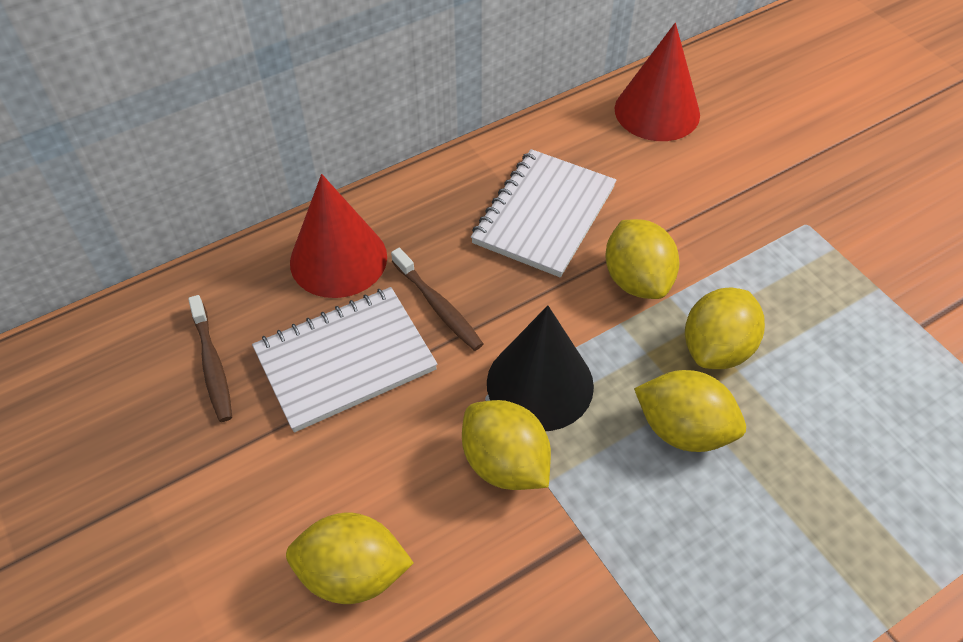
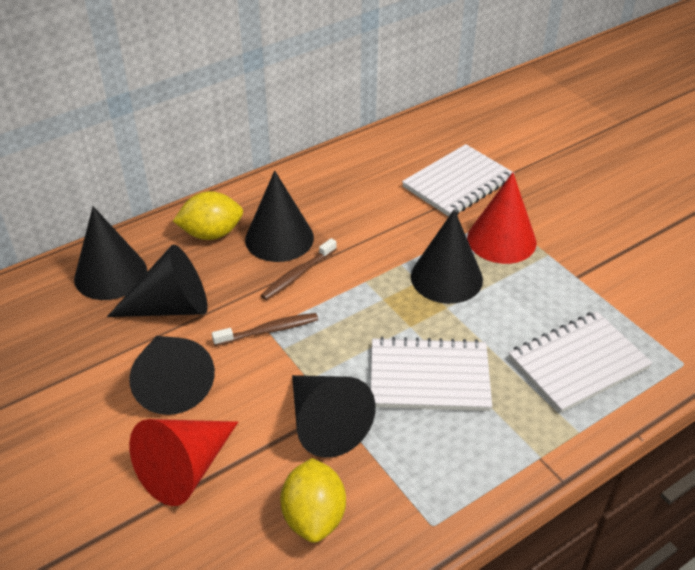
black cone: [487,305,594,431] = 1 -> [74,206,147,300] [107,245,208,317] [130,336,215,415] [245,170,314,262] [292,375,376,458] [411,209,483,304] = 6
white notebook: [252,287,437,433] [471,149,616,277] = 2 -> [371,337,492,411] [402,144,515,217] [509,311,652,413] = 3
yellow lemon: [286,513,414,604] [462,400,551,490] [605,219,679,299] [634,370,746,452] [685,287,765,369] = 5 -> [173,191,243,240] [280,458,346,543] = 2

